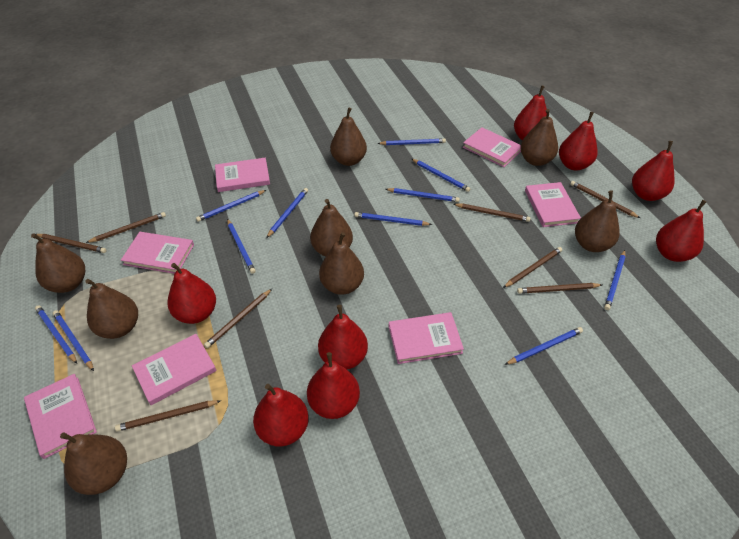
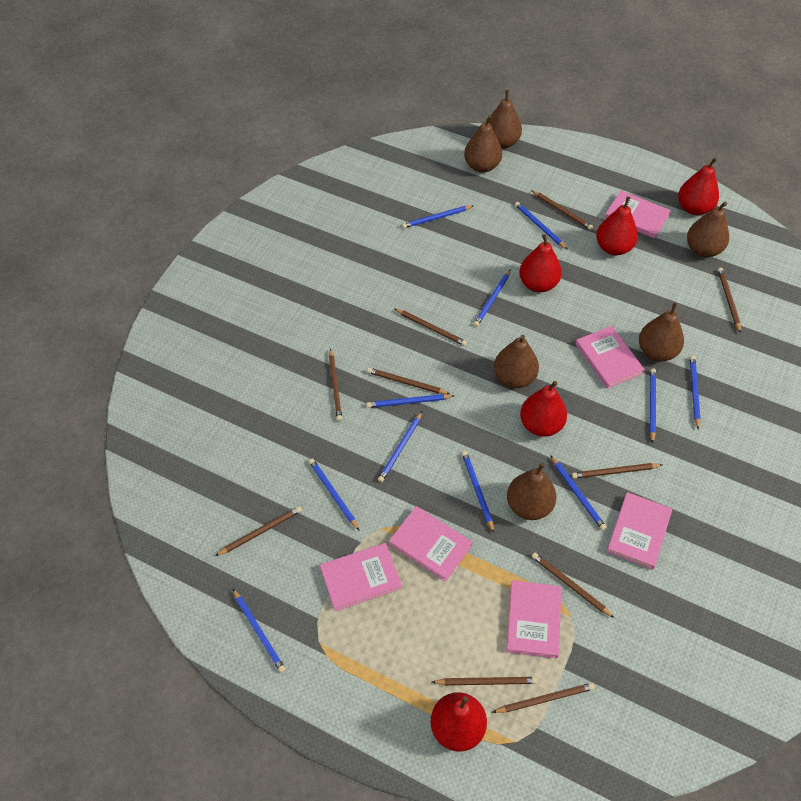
brown pear: [31,233,85,293] [60,432,127,495] [85,279,138,339] [310,199,353,256] [319,232,364,295] [330,107,367,166] [520,109,558,166] [575,190,620,252] = 8 -> [464,115,502,173] [488,90,522,149] [494,335,539,388] [507,463,556,520] [639,302,684,361] [687,202,729,257] = 6
brown pencil: [36,234,106,253] [86,212,166,243] [115,400,220,432] [204,289,272,348] [454,204,531,222] [503,247,562,288] [517,283,602,294] [570,181,640,218] = 8 -> [215,506,302,556] [329,348,342,421] [367,368,450,394] [395,309,467,346] [432,677,538,685] [492,683,595,713] [531,190,593,230] [531,553,614,618] [572,463,662,479] [718,268,741,333] = 10
pink book: [24,374,97,459] [121,232,194,274] [132,334,217,405] [215,158,270,192] [388,312,464,364] [463,127,521,167] [525,182,581,227] = 7 -> [320,543,402,611] [389,506,472,582] [506,580,561,658] [576,326,645,389] [605,191,671,239] [607,492,672,570] = 6
red pear: [167,263,216,324] [253,384,309,447] [307,352,360,419] [318,305,368,369] [514,85,547,141] [559,112,598,171] [632,141,675,201] [656,200,706,262] = 8 -> [431,692,487,752] [519,234,562,292] [520,381,567,437] [596,197,638,255] [678,157,719,215] = 5

